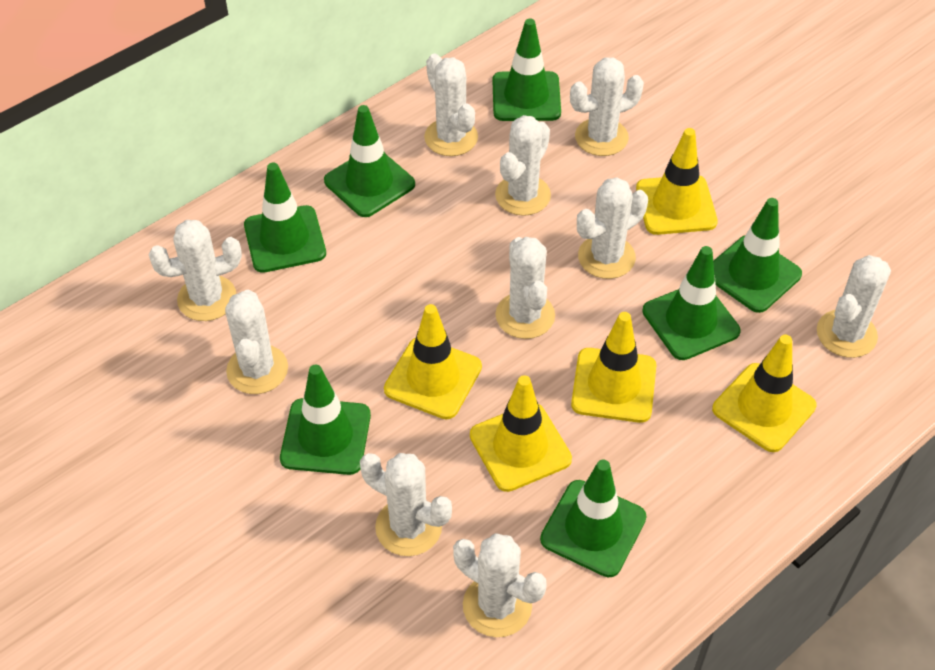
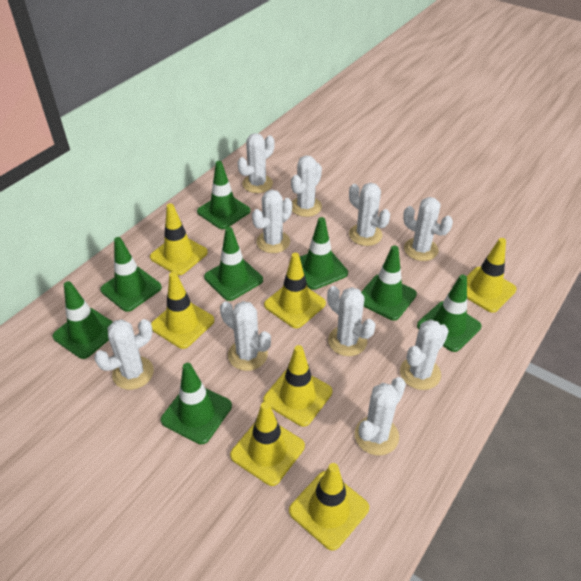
green traffic cone: [244,163,326,273] [280,365,371,475] [324,105,415,217] [493,19,561,121] [540,459,647,577] [642,246,741,360] [713,198,802,313] = 7 -> [52,281,113,359] [100,237,162,312] [161,363,232,444] [197,161,250,229] [204,227,263,301] [300,217,348,290] [361,246,417,321] [417,275,481,352] = 8
yellow traffic cone: [384,304,482,419] [470,375,572,492] [571,312,656,423] [636,128,718,235] [712,335,816,452] = 5 -> [150,203,208,275] [151,272,214,349] [230,402,305,486] [263,345,332,427] [264,253,326,328] [289,463,369,550] [467,238,517,313] = 7

